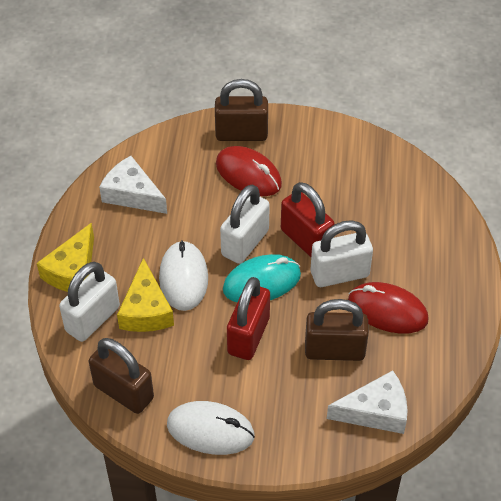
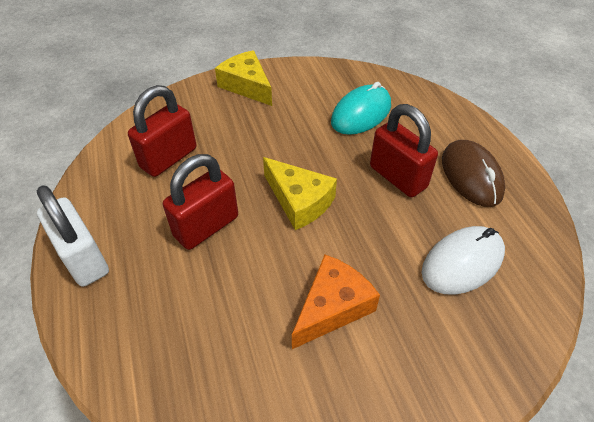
brown mouse: none = 0 -> [442,140,505,207] = 1
brown padlock: [89,338,154,414] [215,79,268,141] [305,299,369,361] = 3 -> none = 0
orange cheese: none = 0 -> [292,255,380,349] = 1
red mouse: [216,146,282,196] [348,282,429,334] = 2 -> none = 0
red padlock: [227,277,270,360] [281,182,335,257] = 2 -> [128,85,196,177] [163,154,238,250] [370,104,438,197] = 3
white cheese: [99,156,167,214] [327,370,408,434] = 2 -> none = 0
white mouse: [159,240,208,311] [167,401,255,455] = 2 -> [421,226,505,295] = 1
white padlock: [59,262,120,342] [220,184,270,264] [311,220,373,287] = 3 -> [37,185,109,287] = 1

